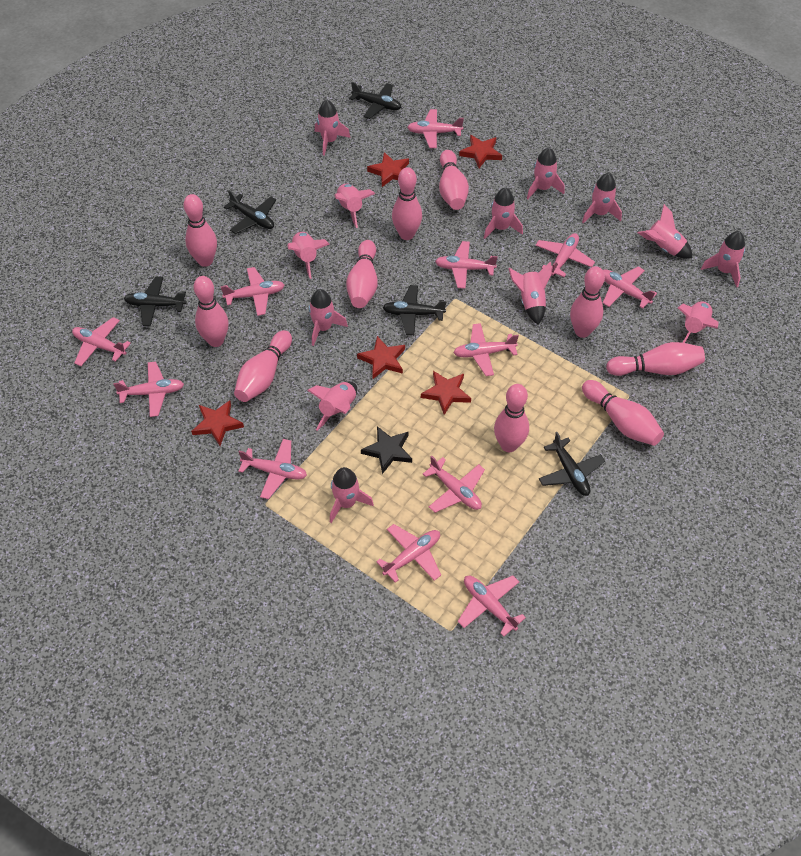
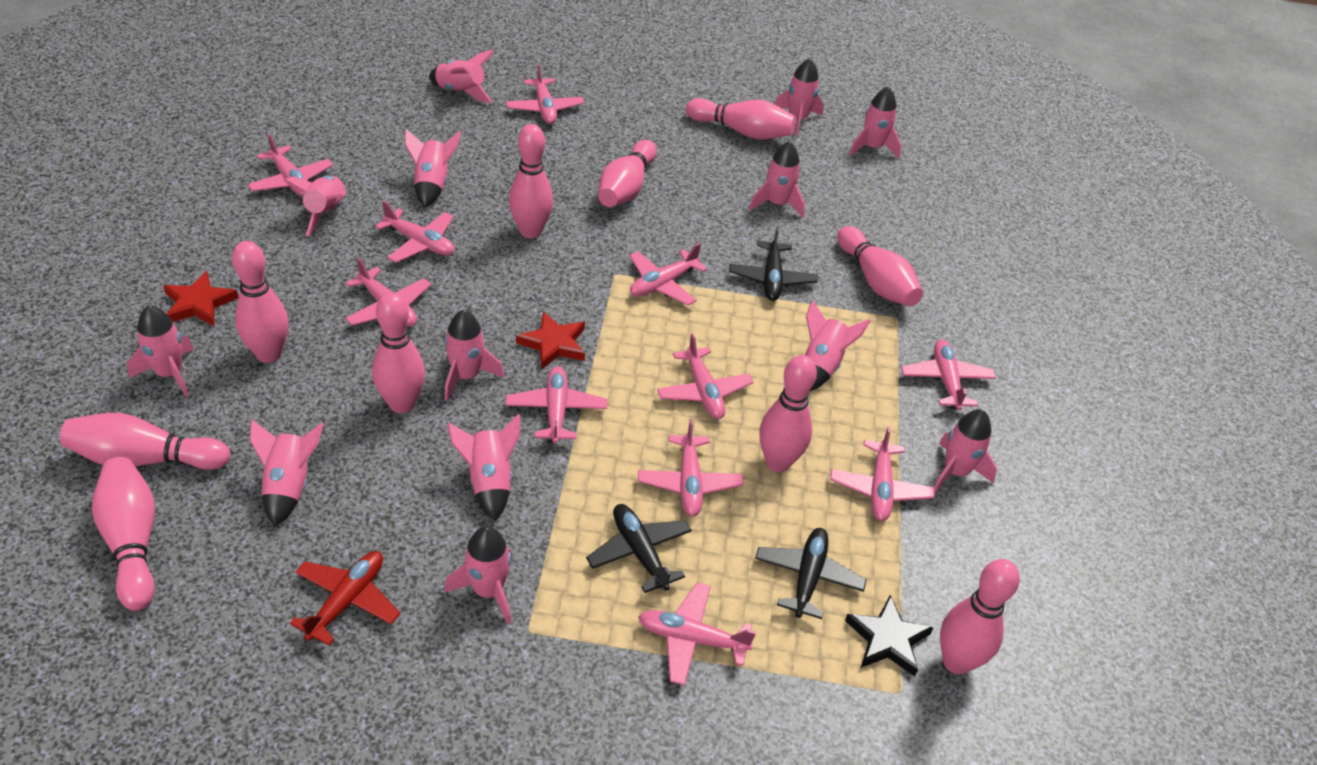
black plane: [124,277,186,326] [224,190,276,234] [349,82,401,119] [382,285,446,335] [539,432,605,496] = 5 -> [586,504,692,593] [729,227,818,301] [755,528,866,619] = 3
pink plane: [72,317,131,366] [113,361,184,417] [221,267,284,316] [238,439,307,499] [376,524,441,583] [407,109,464,148] [423,455,485,513] [435,241,498,289] [453,323,519,376] [457,576,526,637] [535,233,595,277] [603,266,657,309] = 12 -> [247,134,333,197] [345,257,431,326] [375,201,455,263] [505,366,607,444] [506,64,584,124] [630,243,707,306] [638,419,744,517] [638,582,756,685] [657,333,753,419] [830,426,934,521] [901,339,996,410] = 11
red plane: none = 0 -> [290,551,401,646] = 1
red star: [191,400,244,446] [357,336,405,379] [367,152,409,187] [421,371,471,415] [459,135,502,168] = 5 -> [163,271,239,326] [516,312,585,369] = 2

